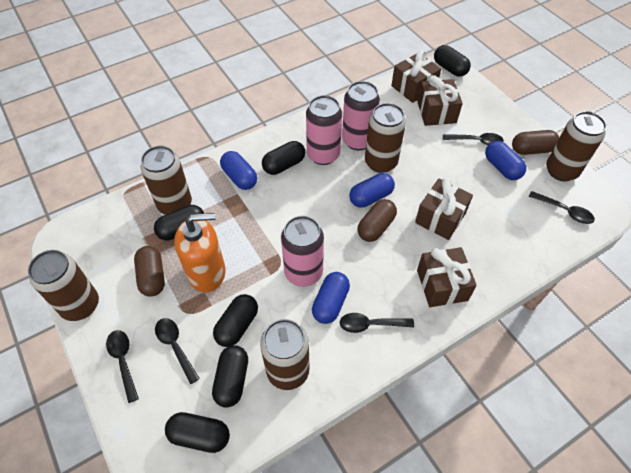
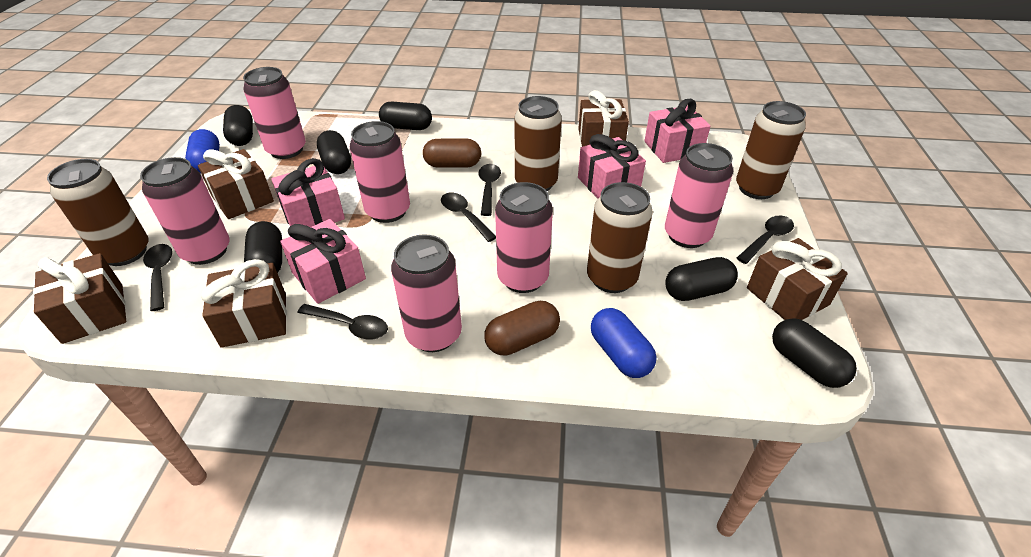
blue capsule: [220,151,257,190] [312,272,350,324] [349,173,395,208] [485,141,526,180] = 4 -> [185,129,220,173] [591,308,657,378] = 2
brown can: [28,250,99,321] [141,145,192,215] [260,319,310,390] [365,103,406,173] [546,111,607,181] = 5 -> [47,159,149,266] [515,96,562,191] [587,182,653,293] [736,101,806,199] = 4
brown capsule: [134,246,165,297] [357,199,397,242] [512,130,559,155] = 3 -> [423,139,481,168] [484,301,560,356] = 2
brown gift: [391,50,441,103] [415,177,473,240] [417,75,463,126] [417,247,477,307] = 4 -> [33,253,127,344] [198,149,274,219] [201,259,287,348] [578,90,629,147] [747,238,848,320] = 5
orange soap dispenser: [174,213,225,293] = 1 -> none = 0
pink can: [281,216,324,287] [306,95,342,165] [342,81,380,150] = 3 -> [140,157,230,265] [243,67,306,159] [350,121,410,223] [391,234,462,352] [495,182,553,293] [665,143,733,248] = 6
pink gift: none = 0 -> [271,158,345,227] [280,219,366,304] [578,134,646,198] [644,99,711,163] = 4

